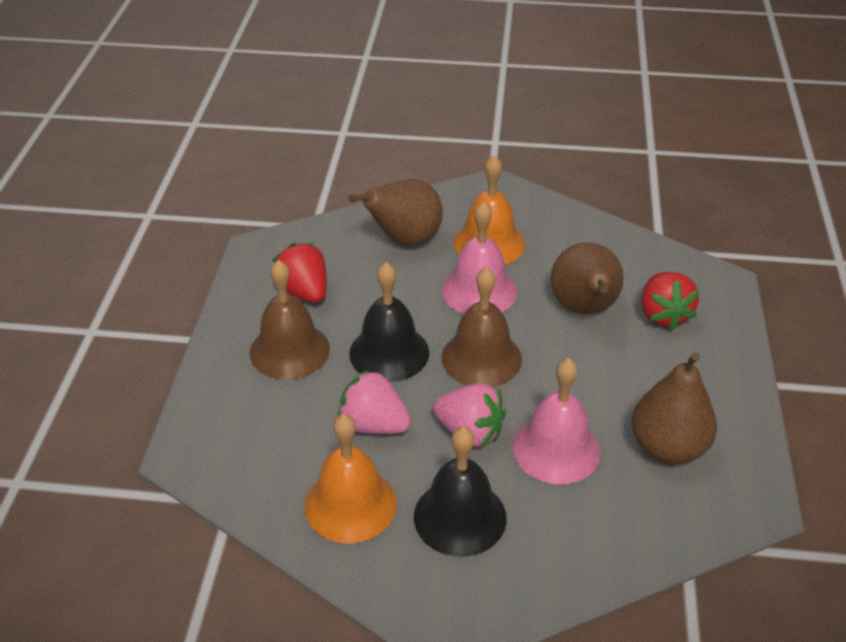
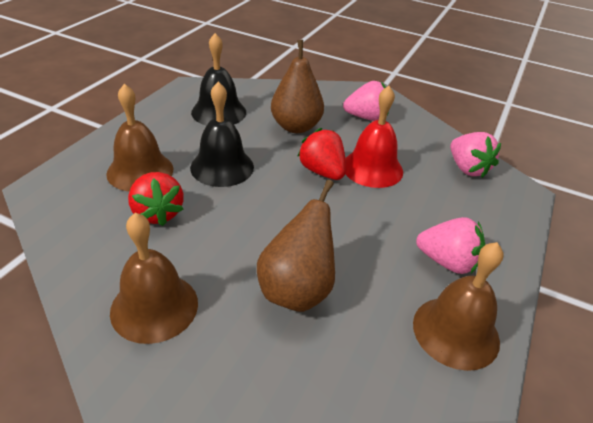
brown bell: [250,260,330,380] [442,267,522,387] = 2 -> [106,84,173,192] [110,213,198,344] [413,242,503,371] = 3
brown pear: [349,179,443,246] [551,242,624,314] [632,352,717,464] = 3 -> [257,180,335,312] [271,40,324,133] = 2
orange bell: [305,414,397,544] [454,155,525,265] = 2 -> none = 0
pink bell: [442,201,517,314] [512,358,600,485] = 2 -> none = 0
pink strawberry: [338,369,411,434] [433,383,506,447] = 2 -> [343,81,389,121] [416,217,485,274] [450,132,501,178] = 3
red bell: none = 0 -> [345,86,403,188] = 1

